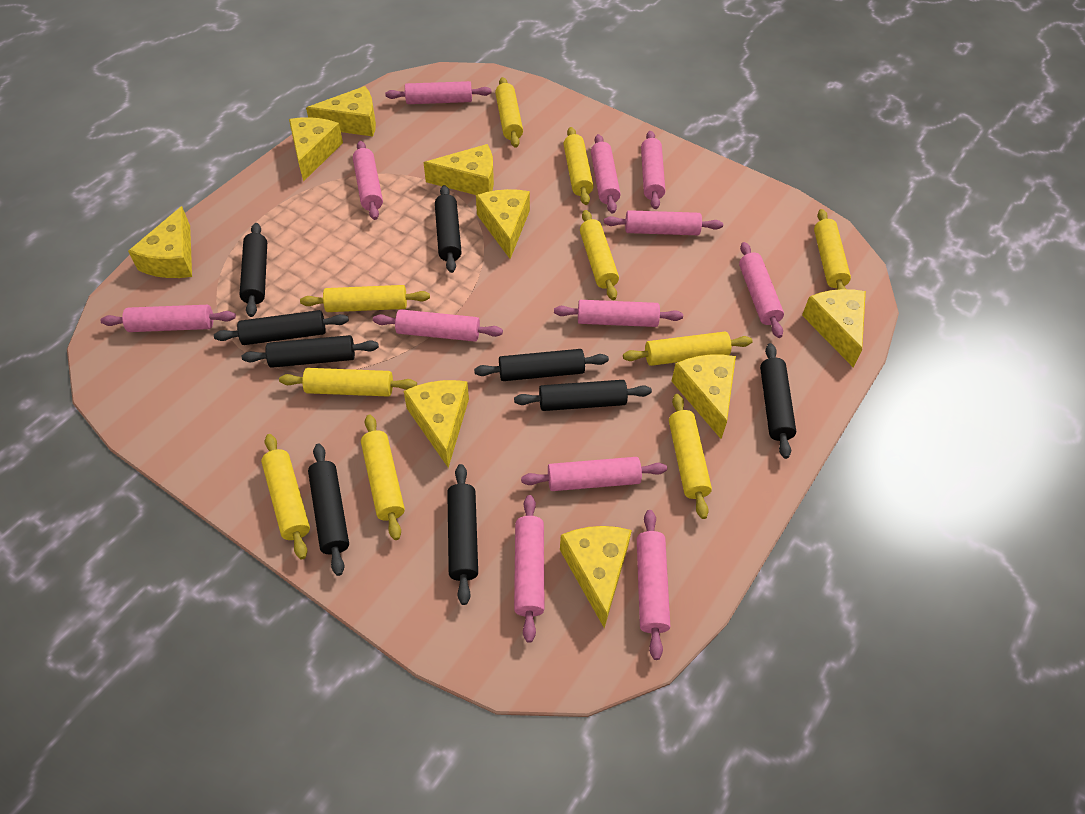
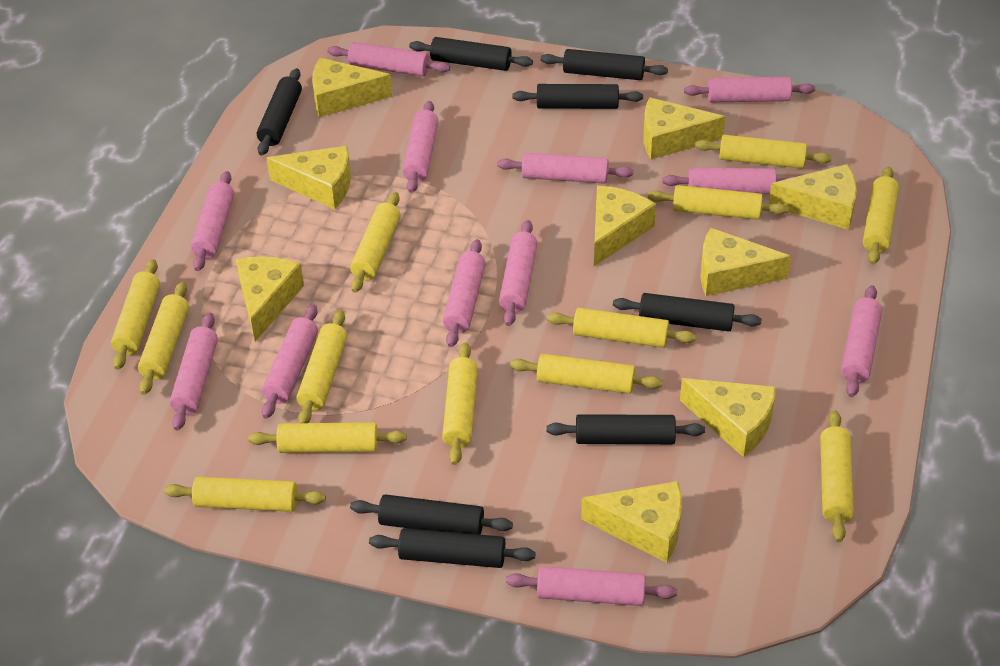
black rolling pin: [214,310,349,345] [240,223,267,317] [242,335,379,368] [308,444,349,576] [435,185,462,273] [447,464,478,605] [474,349,609,381] [514,380,652,411] [760,343,796,459] = 9 -> [257,68,302,156] [350,494,513,535] [369,528,536,568] [409,37,533,71] [512,84,643,109] [541,49,668,80] [546,414,705,444] [613,293,762,331] = 8
yellow rolling pin: [261,434,310,559] [279,368,417,396] [300,285,430,312] [361,415,405,540] [495,77,523,148] [563,127,594,205] [580,210,619,300] [623,332,753,366] [669,394,712,519] [814,209,851,290] = 10 -> [111,259,160,370] [138,282,189,395] [164,477,326,512] [248,422,407,453] [296,310,347,423] [350,192,401,293] [442,342,478,465] [510,354,663,394] [547,308,696,348] [648,185,788,220] [695,135,832,169] [820,410,854,542] [863,166,899,265] = 13

